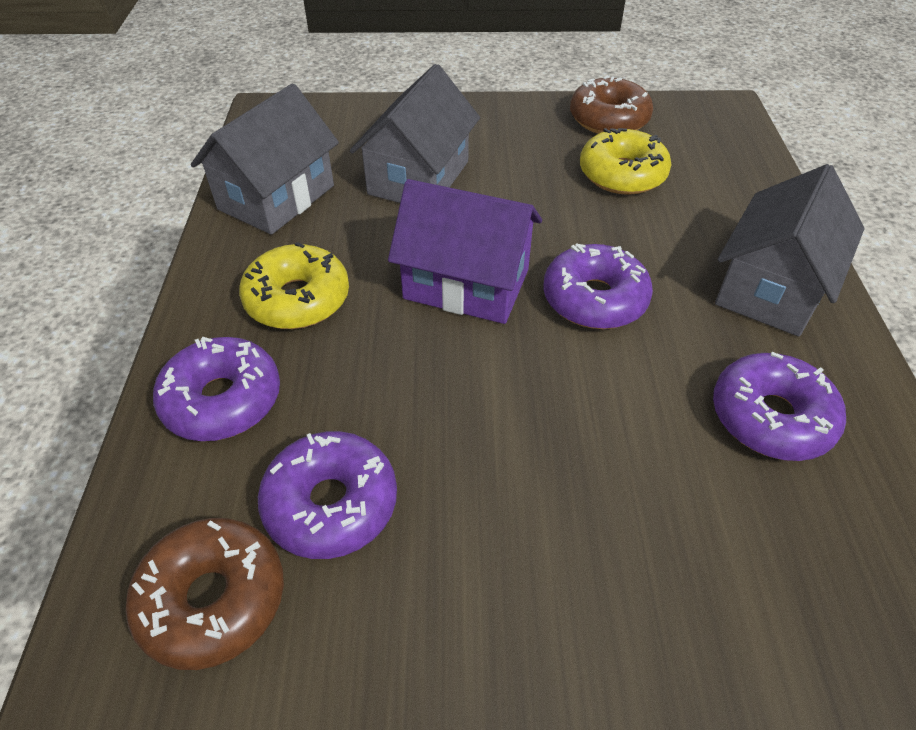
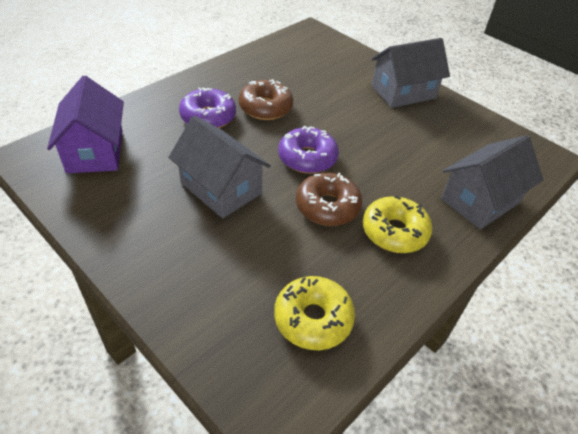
purple donut: [153,337,280,441] [258,431,397,559] [543,243,653,329] [713,352,846,461] = 4 -> [179,87,236,128] [278,126,339,174] = 2

